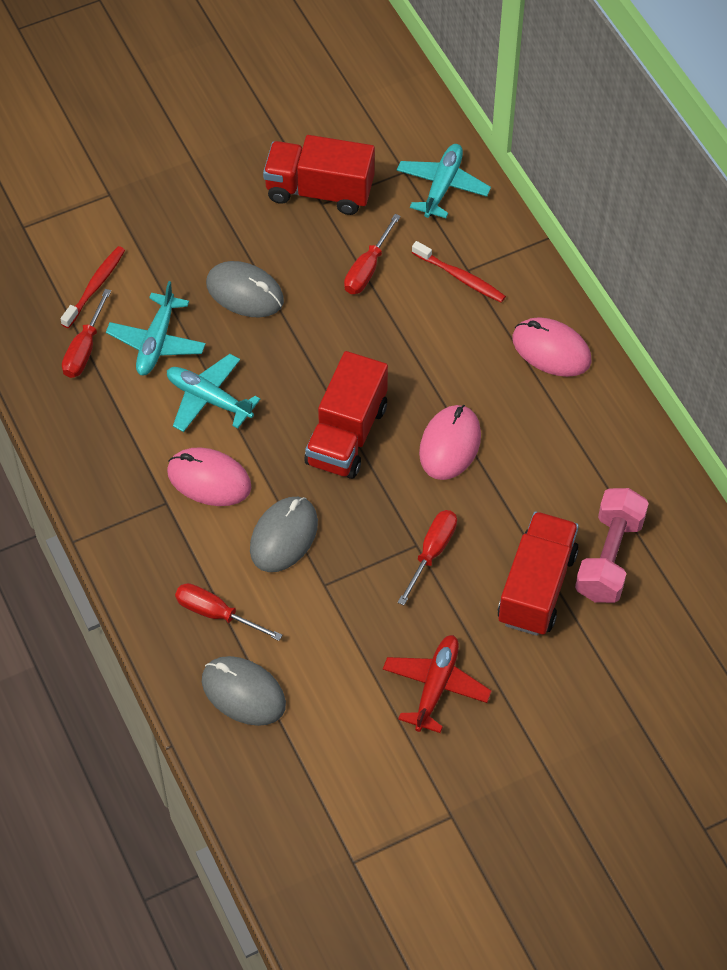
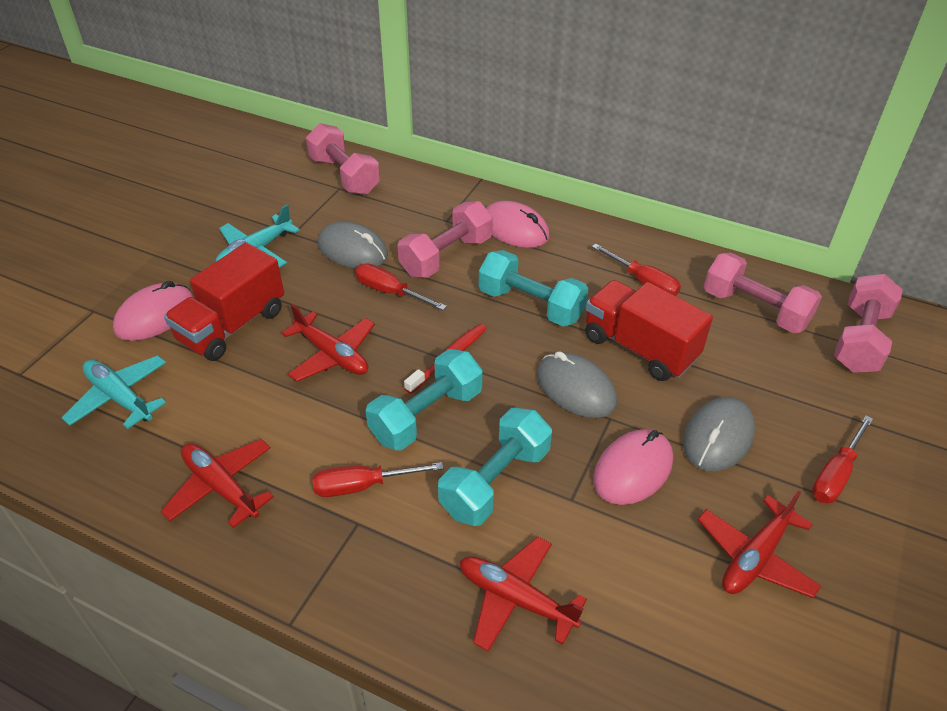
pink dumbbell: [575,488,649,603] = 1 -> [306,123,380,195] [398,201,493,278] [704,252,822,333] [834,274,903,373] = 4
red plane: [383,635,492,733] = 1 -> [160,439,274,528] [282,304,375,381] [460,537,587,651] [698,490,821,598] = 4
red toothbrush: [60,246,125,328] [412,241,506,303] = 2 -> [404,324,487,394] = 1
red truck: [263,135,375,215] [304,351,388,479] [498,511,579,636] = 3 -> [164,242,284,361] [585,280,713,381] = 2
turquoise dumbbell: none = 0 -> [366,349,483,451] [438,408,552,526] [479,250,588,327] = 3
turquoise plane: [106,281,205,376] [167,354,260,432] [397,144,491,218] = 3 -> [62,355,166,429] [216,204,300,268] = 2

